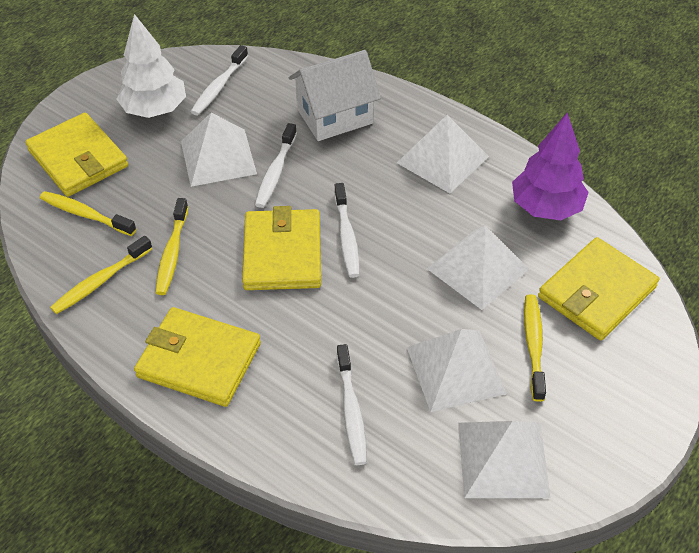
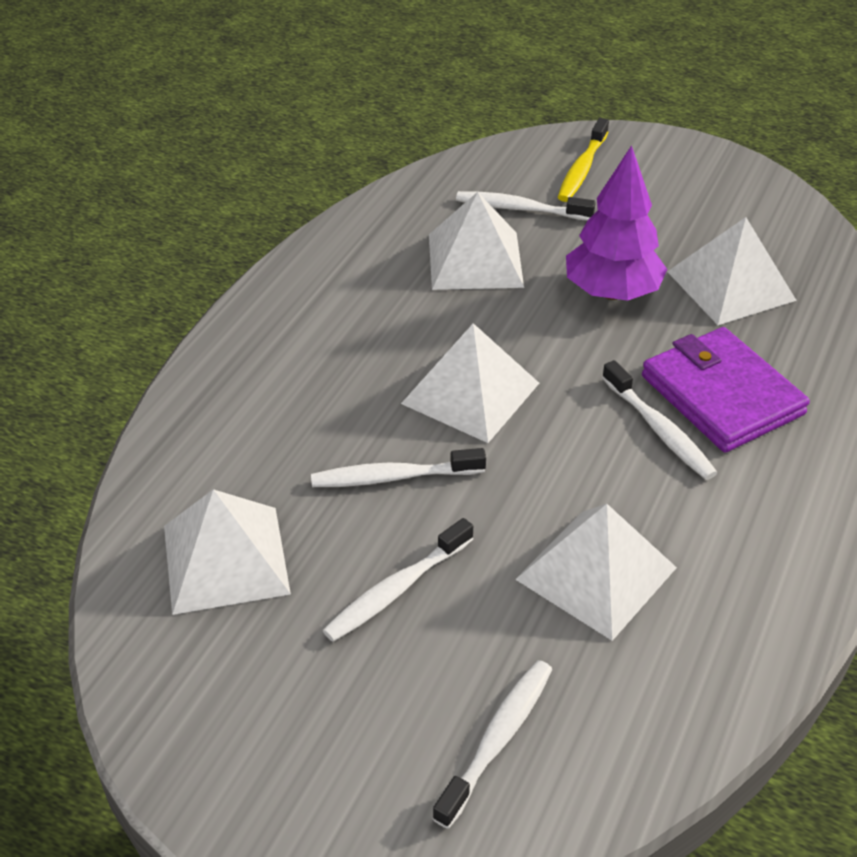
purple wallet: none = 0 -> [642,327,810,453] = 1
white house: [289,50,381,141] = 1 -> none = 0
white toothbrush: [191,45,248,115] [255,123,297,208] [334,183,360,278] [337,344,367,465] = 4 -> [311,448,486,487] [323,518,473,642] [432,660,552,829] [456,191,596,221] [602,360,718,480] = 5
white tree: [117,14,186,118] = 1 -> none = 0
yellow toothbrush: [40,191,136,236] [50,236,152,314] [155,198,188,295] [524,294,546,402] = 4 -> [558,118,609,202] = 1
yellow wallet: [25,113,128,197] [134,307,261,407] [242,206,321,290] [538,237,659,341] = 4 -> none = 0

